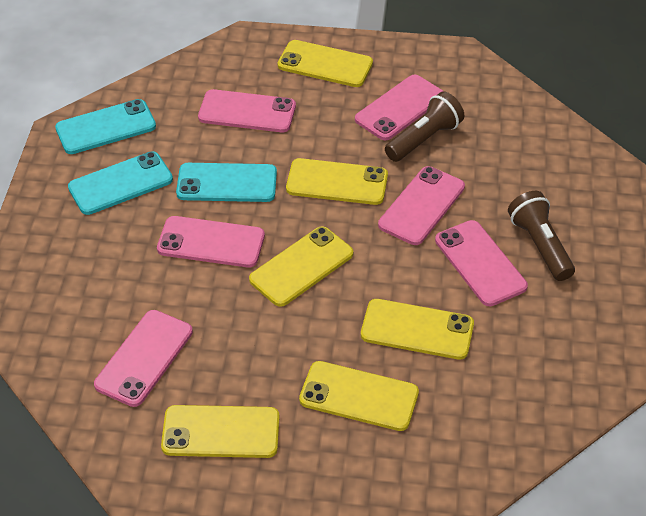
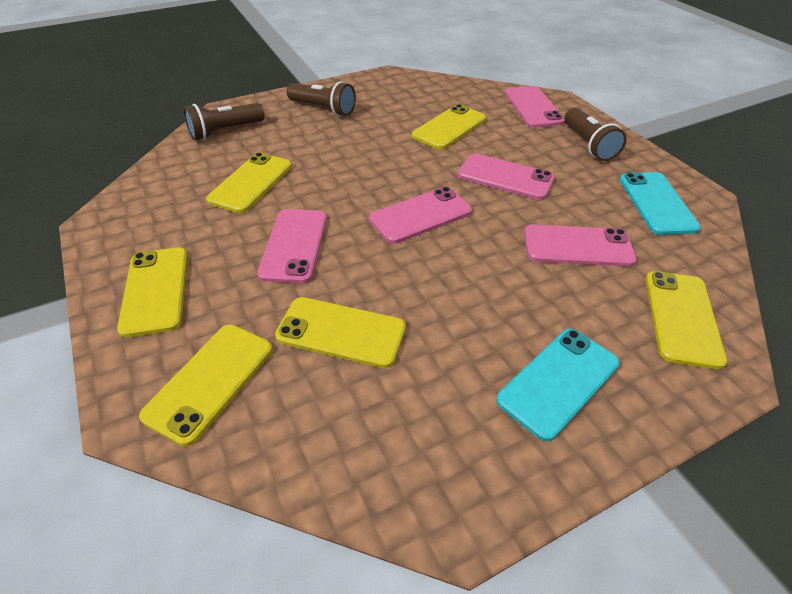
brown flashlight: [385,91,464,162] [508,191,575,281] = 2 -> [184,103,265,140] [287,81,356,116] [565,108,627,161] = 3
pink phone: [94,310,193,407] [157,216,265,267] [198,89,296,132] [355,75,443,140] [378,166,465,245] [435,220,528,306] = 6 -> [257,209,327,284] [369,187,472,244] [458,153,554,200] [505,86,565,128] [524,224,637,267] = 5
turquoise phone: [55,99,156,154] [68,151,173,215] [176,163,277,202] = 3 -> [496,329,620,441] [620,172,701,235] = 2

